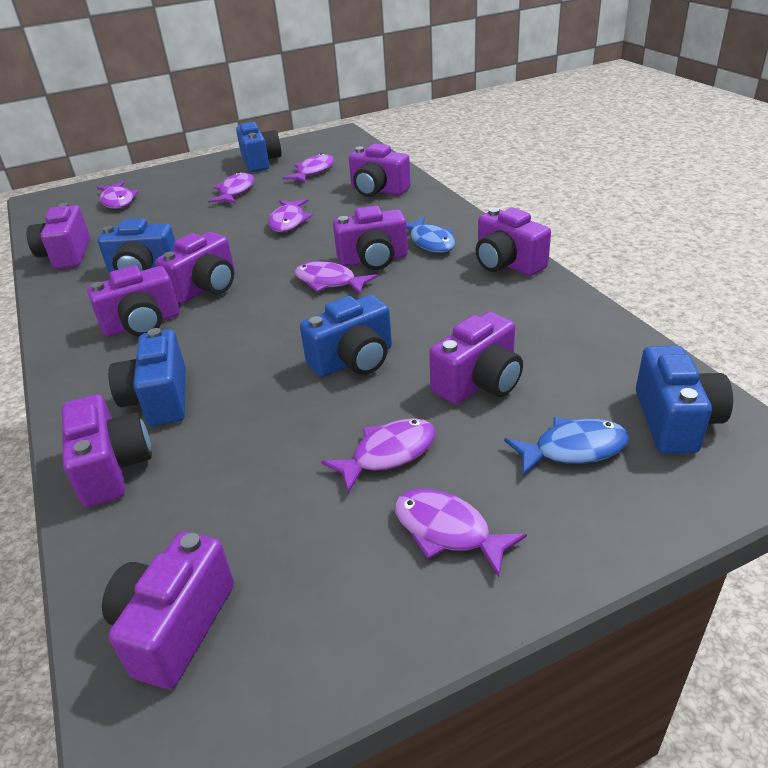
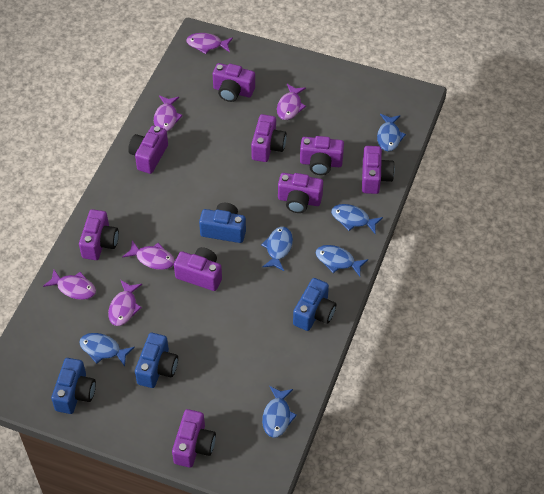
blue camera: [98,218,175,273] [108,328,186,426] [236,122,282,172] [300,295,392,377] [636,346,733,454] = 5 -> [51,358,96,414] [135,333,178,388] [199,203,246,243] [293,278,336,331] = 4
blue fish: [406,217,455,253] [504,417,629,476] = 2 -> [79,333,135,366] [261,227,293,271] [262,386,297,438] [316,245,368,276] [331,204,383,233] [377,114,406,151] = 6
purple fish: [97,181,139,209] [208,172,254,203] [268,199,313,232] [282,153,334,183] [294,261,378,295] [321,418,436,493] [394,489,527,577] = 7 -> [43,270,96,300] [108,280,142,326] [122,240,175,270] [154,95,183,131] [186,33,233,54] [277,84,306,120] = 6

